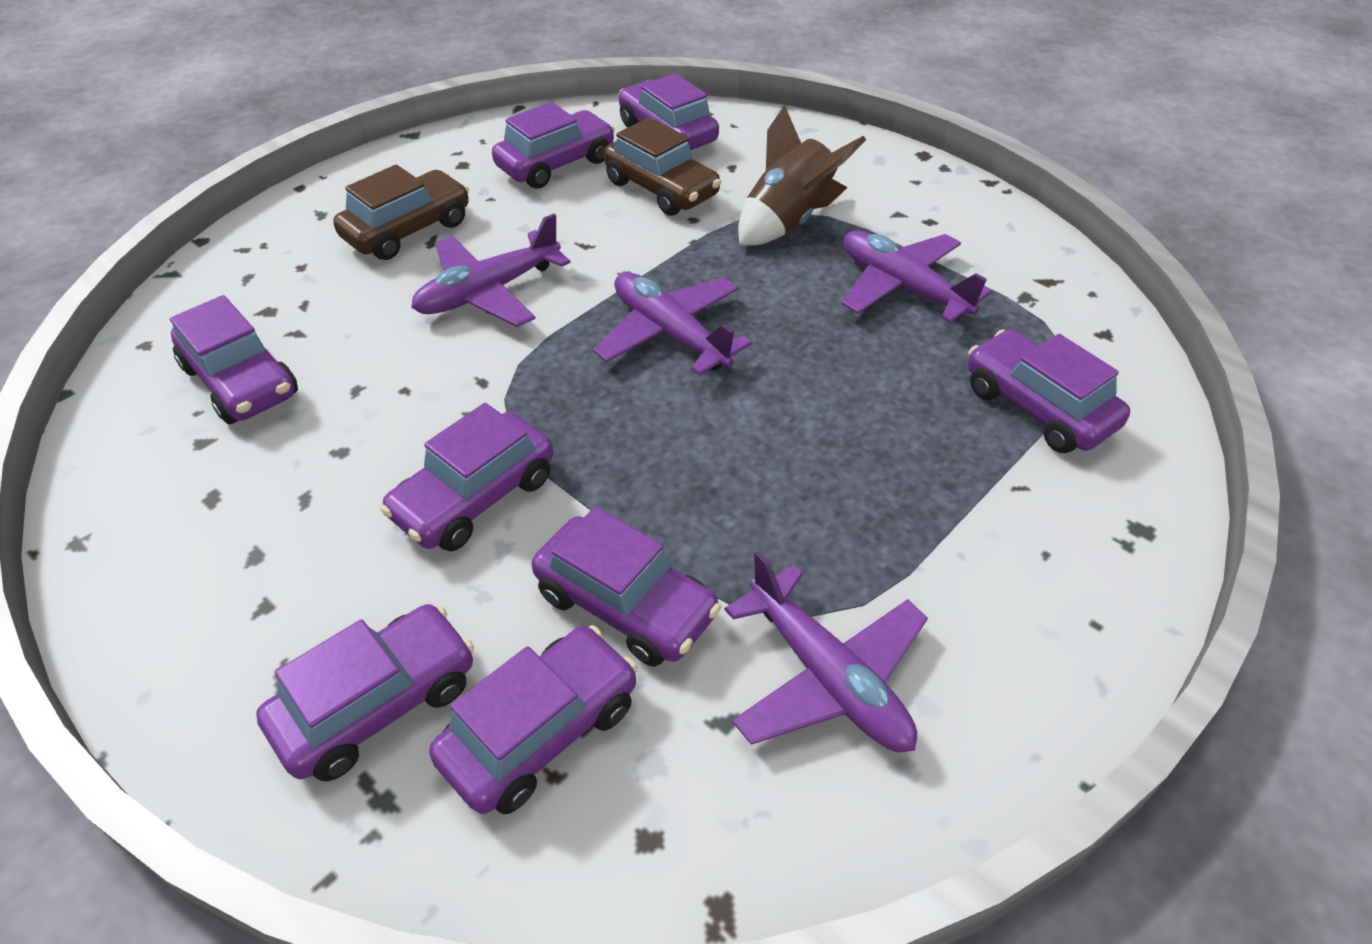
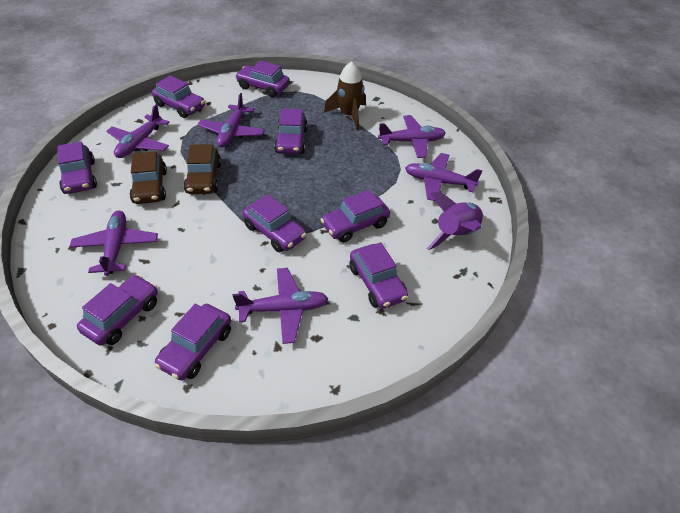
purple car: [170,295,298,424] [256,604,474,781] [380,403,554,551] [429,625,638,814] [492,102,615,189] [532,507,721,667] [619,73,719,150] [968,329,1130,453] = 8 -> [57,141,97,194] [77,274,158,346] [152,75,205,118] [154,303,231,381] [235,61,290,97] [243,194,307,252] [274,108,308,154] [320,190,390,243] [349,242,408,309] = 9
purple plane: [411,214,571,327] [593,272,752,375] [725,551,928,752] [841,230,992,323] = 4 -> [69,211,158,276] [106,104,170,158] [197,93,265,147] [233,268,328,344] [378,115,446,158] [405,153,482,201] = 6
purple rocket: none = 0 -> [427,192,483,250] = 1

